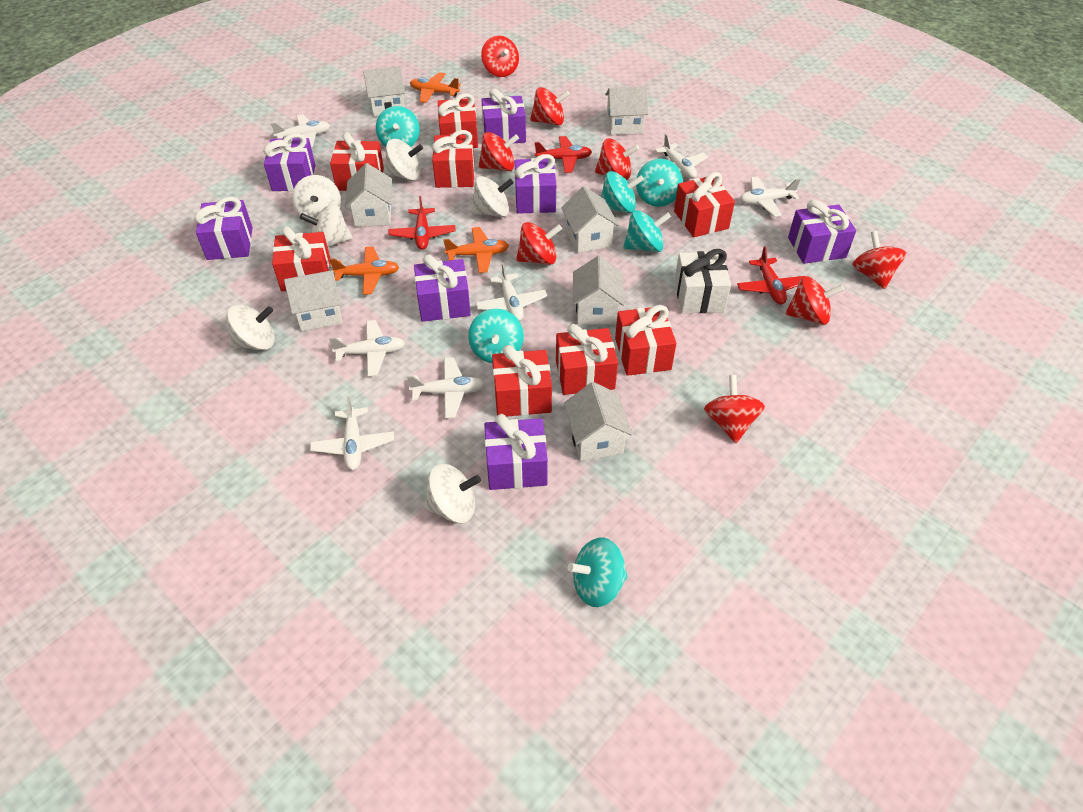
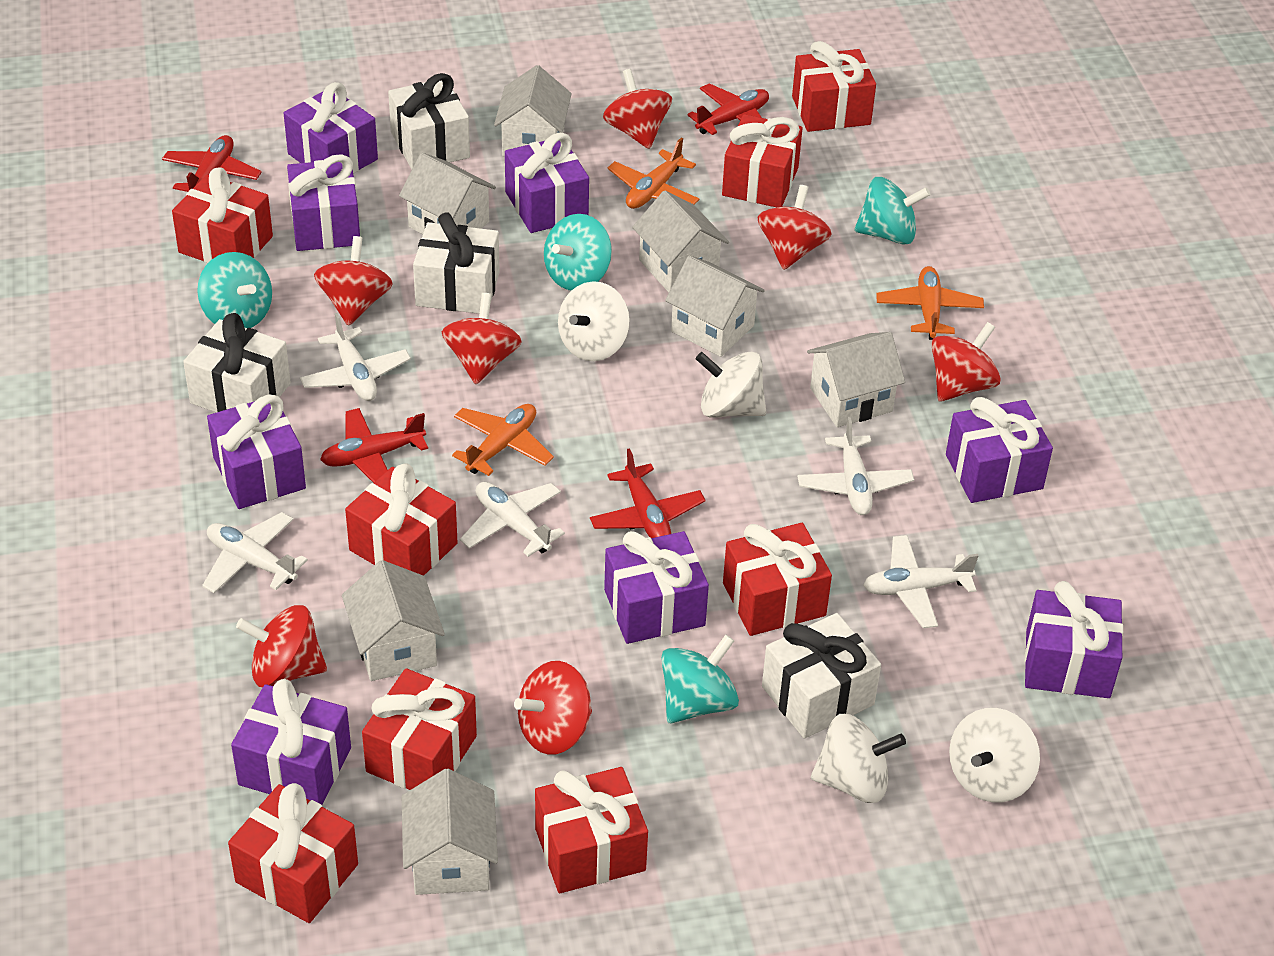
purple gift: [194,197,253,260] [263,133,315,191] [414,255,471,322] [481,89,526,143] [484,414,548,490] [515,154,556,214] [788,200,856,264] = 7 -> [207,395,306,509] [231,679,351,805] [284,82,378,174] [287,154,360,251] [505,132,589,233] [604,531,709,644] [946,397,1053,503] [1024,581,1123,698] = 8
red plane: [388,196,456,250] [535,136,592,173] [737,246,803,305] = 3 -> [162,135,262,192] [320,408,428,483] [590,448,705,538] [687,83,769,135] = 4
red spinning top: [479,132,519,171] [481,36,519,77] [516,222,562,265] [530,87,570,126] [595,138,639,180] [704,375,765,443] [785,276,844,325] [852,231,906,289] = 8 -> [236,605,327,687] [314,236,393,326] [442,293,521,384] [514,661,592,755] [603,69,672,149] [758,185,832,270] [931,322,1001,402] = 7
turquoise spinning top: [376,106,420,147] [468,309,524,363] [568,538,628,607] [600,171,644,213] [623,210,671,252] [636,159,683,207] = 6 -> [197,252,272,328] [544,214,612,291] [661,635,739,723] [855,177,930,245] = 4
white gift: [674,249,731,313] = 1 -> [183,313,291,413] [388,73,470,169] [413,212,500,314] [762,613,881,739] = 4
white plane: [271,114,330,147] [310,396,394,470] [329,320,405,376] [407,357,484,418] [476,263,547,321] [655,134,708,179] [740,176,800,217] = 7 -> [202,512,308,593] [300,313,411,401] [460,482,565,557] [797,417,914,515] [863,535,979,628] = 5
white spinning top: [227,304,275,350] [292,175,341,219] [300,204,353,247] [385,139,423,180] [424,464,481,523] [471,176,514,217] = 6 -> [558,281,630,361] [696,352,766,418] [811,714,906,803] [949,708,1040,802] = 4

